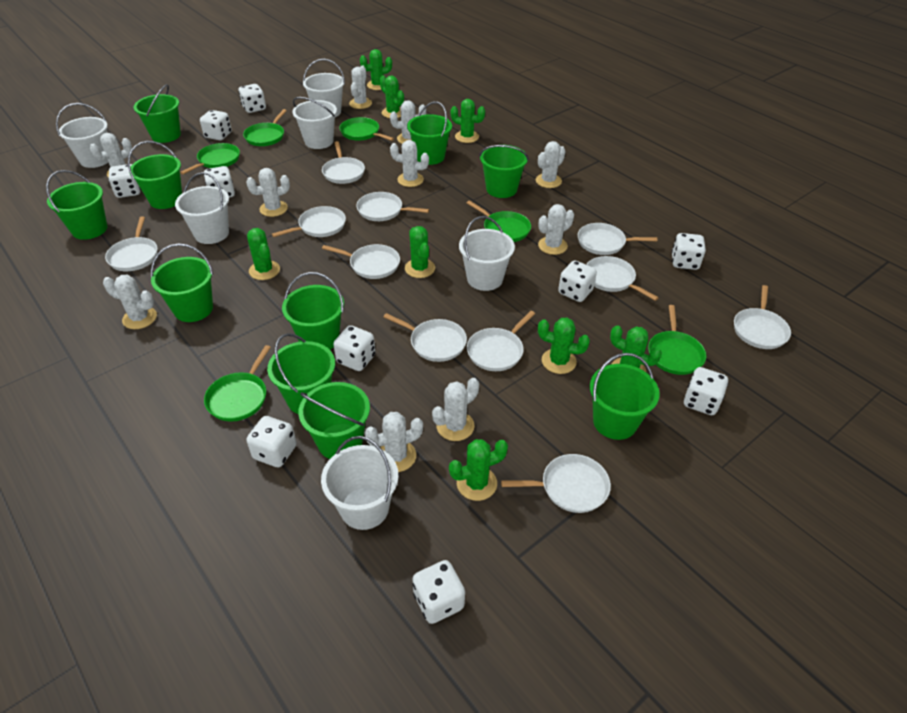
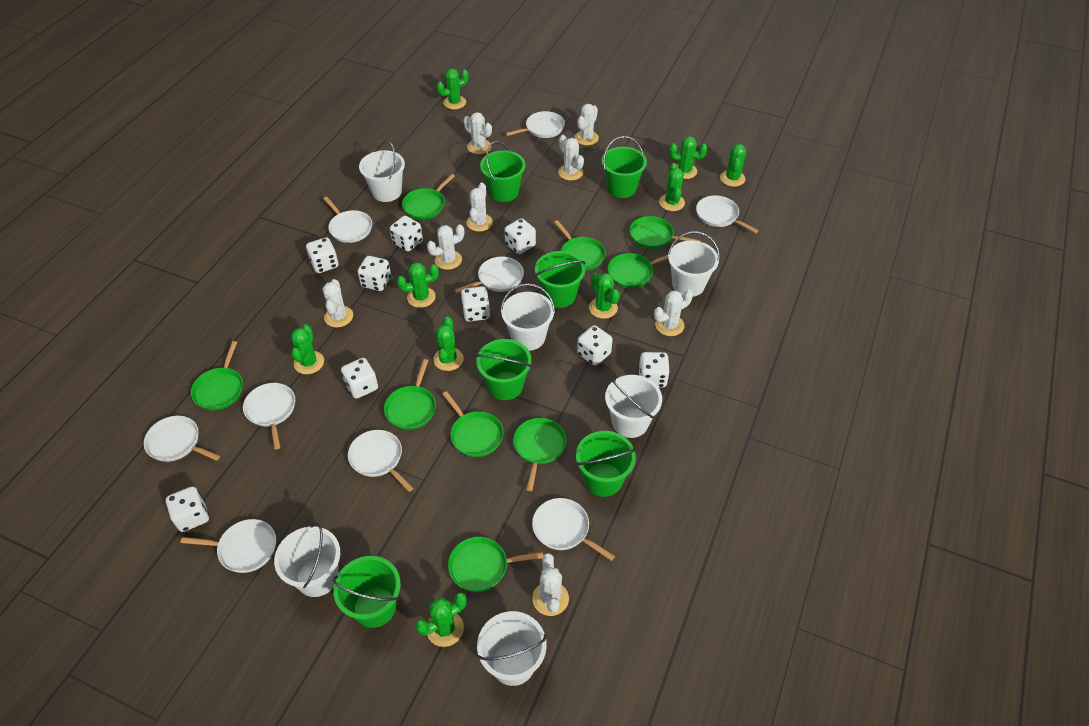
green bucket: [46,170,107,240] [128,141,182,209] [134,84,181,143] [151,243,213,322] [267,333,335,414] [282,272,344,350] [298,382,370,459] [407,101,452,165] [479,145,529,198] [590,353,660,440] = 10 -> [333,556,401,628] [476,339,532,400] [480,141,526,202] [535,251,585,308] [576,431,636,497] [602,136,647,198] = 6
green cactus: [247,228,280,280] [360,49,392,90] [380,75,404,118] [405,226,435,278] [449,439,508,501] [451,99,485,143] [538,318,590,374] [610,325,662,372] = 8 -> [291,324,324,374] [397,262,439,308] [416,593,467,647] [433,317,464,371] [437,69,469,110] [589,273,620,319] [659,163,685,211] [669,137,708,179] [720,144,746,187] = 9
green pan: [180,143,240,175] [204,345,271,422] [243,109,287,146] [340,117,394,141] [467,200,531,242] [648,305,706,375] = 6 -> [191,341,243,410] [384,359,436,430] [402,174,455,219] [442,391,503,457] [448,537,543,592] [513,418,567,491] [554,220,606,271] [608,253,668,288] [630,216,700,249] = 9
white cactus: [90,133,132,177] [103,275,157,329] [246,168,290,217] [349,65,372,109] [364,412,423,472] [390,100,426,144] [390,140,429,187] [432,378,479,441] [536,141,566,188] [538,204,574,255] = 10 -> [322,279,353,328] [427,225,464,270] [464,112,492,154] [466,183,493,232] [532,553,569,616] [558,135,584,181] [575,104,599,145] [654,290,693,336] = 8
white dice: [108,164,141,198] [200,110,232,140] [204,166,235,198] [238,84,266,113] [246,416,297,467] [333,325,376,371] [412,560,465,624] [558,260,597,302] [671,233,706,270] [684,367,728,415] = 10 -> [166,486,209,532] [306,237,339,273] [341,358,378,399] [358,256,391,291] [390,216,423,252] [461,286,490,322] [504,218,536,254] [577,325,613,366] [638,352,670,388] = 9
white pan: [105,216,158,271] [272,206,346,237] [322,141,365,184] [322,244,400,279] [356,192,429,221] [384,313,467,362] [467,311,535,371] [501,454,611,513] [578,223,657,255] [586,256,659,301] [734,285,791,349] = 11 -> [144,416,220,462] [180,519,276,573] [243,383,295,449] [323,197,372,243] [348,430,413,492] [455,257,524,293] [505,111,565,138] [532,498,615,561] [696,195,759,233] = 9

